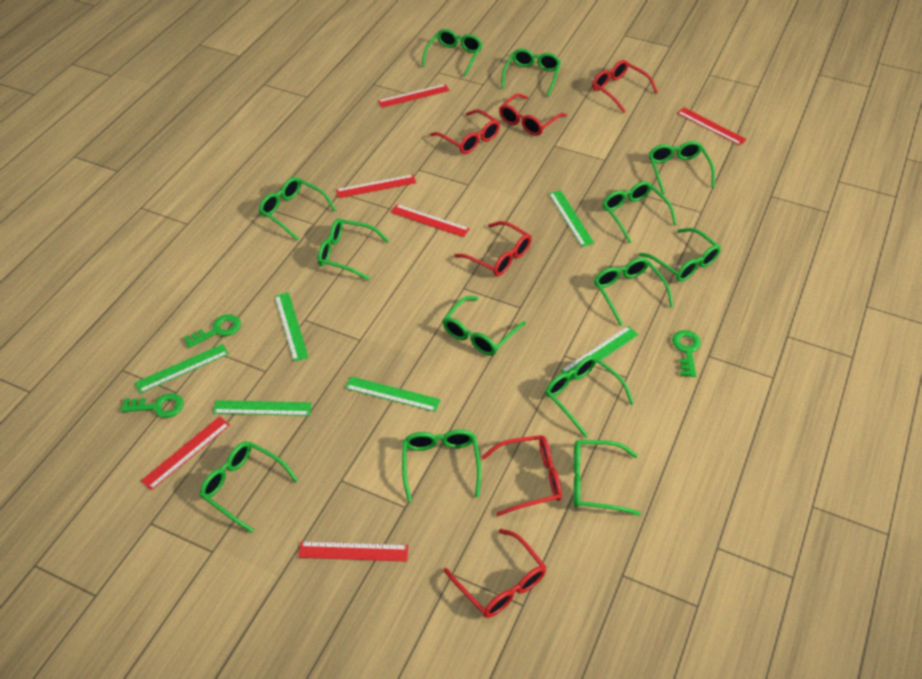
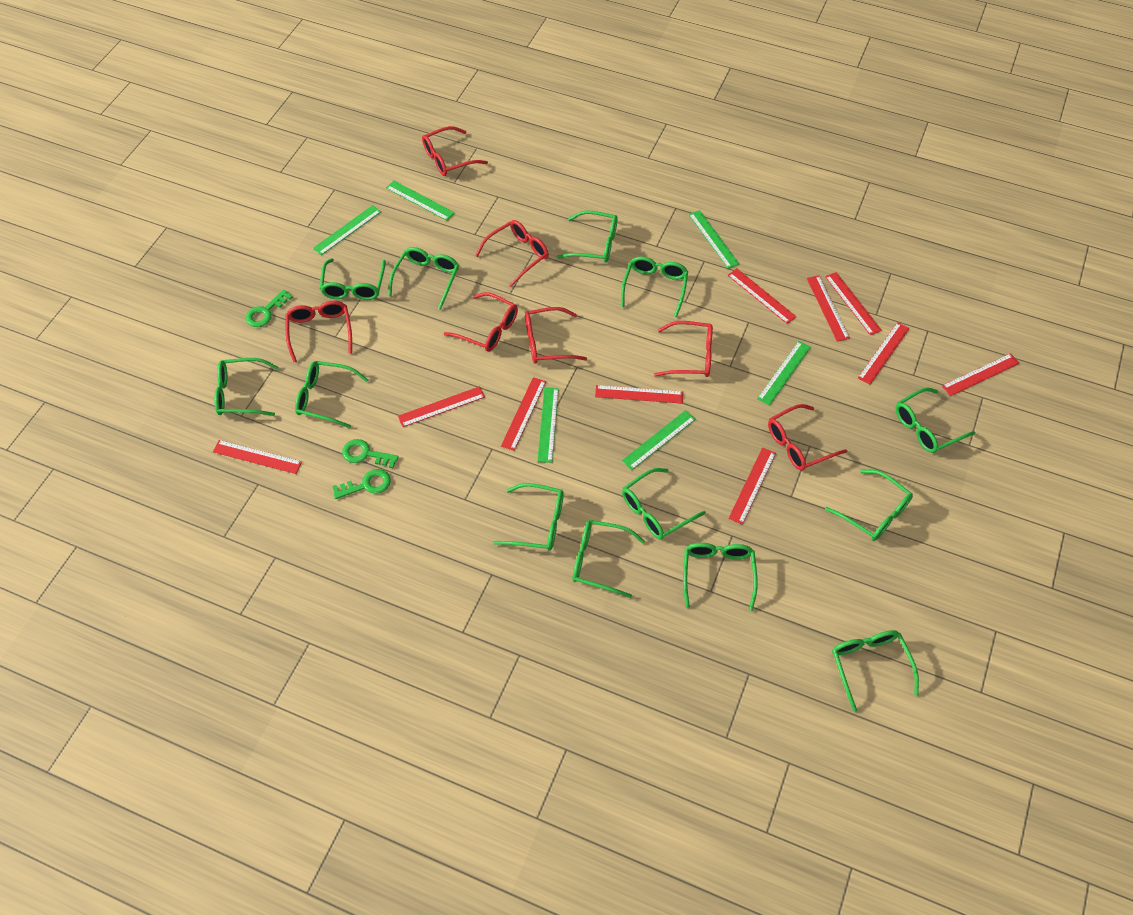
red glasses: [430,109,500,154] [444,529,546,618] [454,221,532,276] [482,435,562,516] [499,93,567,136] [592,60,658,113] = 6 -> [286,301,352,363] [422,126,488,176] [444,292,518,352] [475,220,549,287] [525,307,587,364] [654,321,713,377] [768,404,848,471] = 7
red ruler: [141,416,230,490] [298,541,408,562] [336,174,416,198] [378,84,450,108] [390,204,470,237] [677,108,747,145] = 6 -> [213,440,302,474] [398,386,485,427] [501,377,546,451] [595,385,683,404] [728,269,797,324] [728,447,776,525] [807,275,850,341] [825,272,882,335] [858,322,910,385] [942,353,1020,396] = 10

